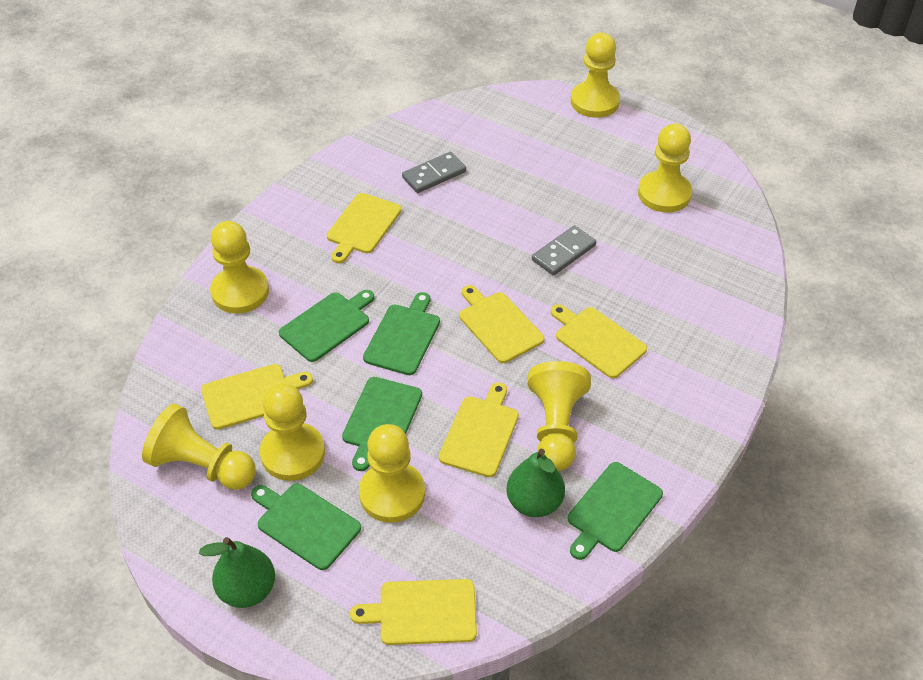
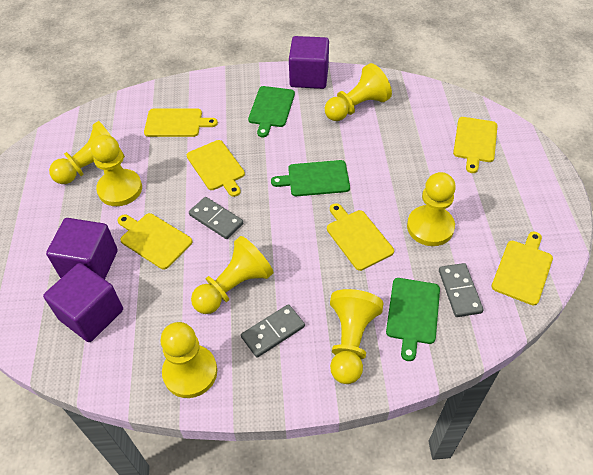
green cutting board: [251,483,361,570] [279,290,374,362] [342,377,422,471] [363,292,440,375] [568,462,663,560] = 5 -> [248,86,295,137] [271,160,350,196] [386,278,440,361] = 3
green pear: [199,537,275,608] [506,449,565,517] = 2 -> none = 0
grey domino: [402,152,466,193] [532,225,596,276] = 2 -> [189,197,243,239] [241,304,305,358] [439,263,484,317] = 3
purple cube: none = 0 -> [43,263,123,342] [46,218,118,279] [289,36,329,89] = 3

